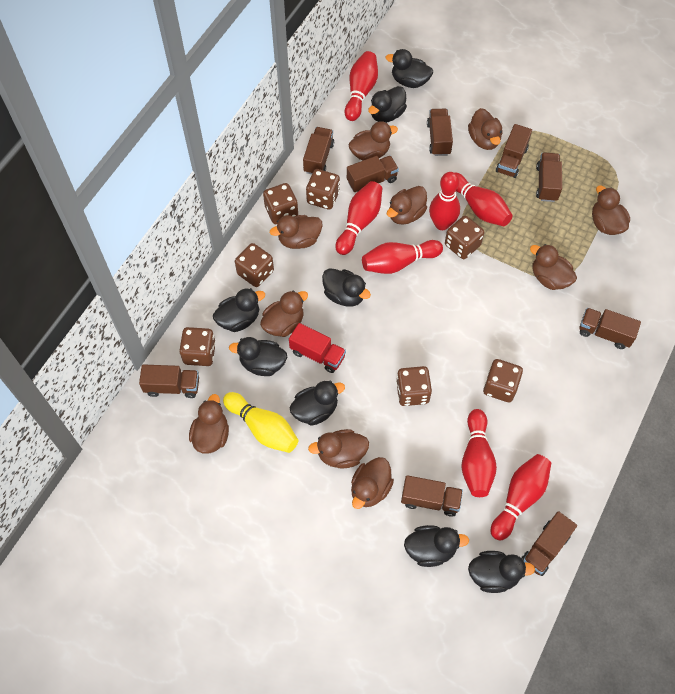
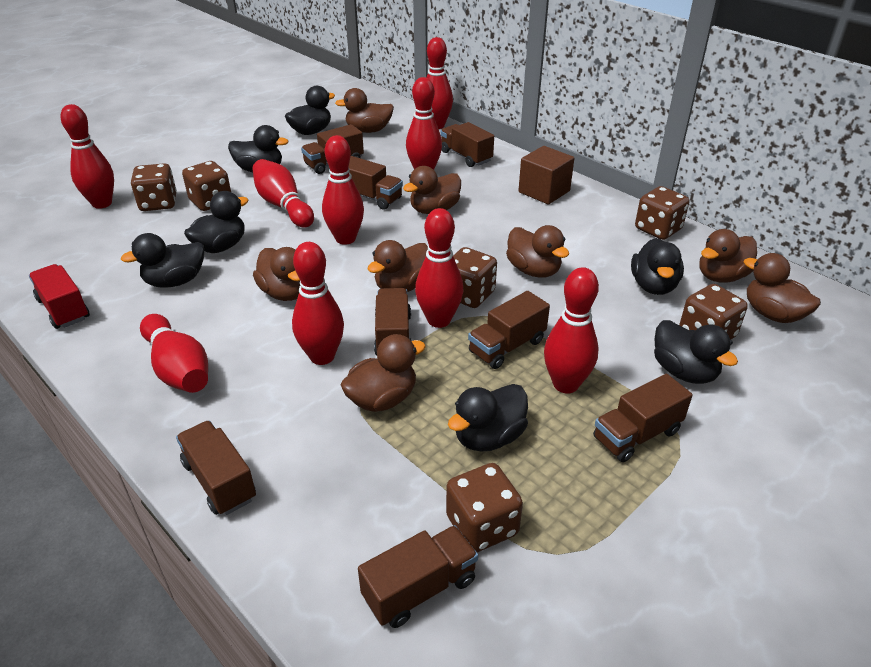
black duck: [213,288,265,332] [229,337,287,376] [290,381,345,426] [322,268,371,307] [368,86,407,122] [386,49,433,88] [404,525,469,567] [468,551,535,593] = 8 -> [121,233,204,288] [184,191,248,253] [228,125,288,172] [285,86,335,135] [448,384,528,452] [631,238,684,295] [654,320,738,384] = 7
brown cube: none = 0 -> [518,146,574,205] = 1
brown dice: [179,327,216,366] [235,243,274,287] [263,183,298,224] [306,169,340,210] [396,366,432,406] [445,216,484,259] [483,359,523,402] = 7 -> [131,163,177,211] [182,161,231,211] [446,463,523,552] [453,247,497,308] [635,186,689,240] [679,284,748,340] = 6
brown duck: [189,394,229,454] [260,290,308,337] [270,215,323,249] [308,429,369,469] [348,121,398,160] [351,457,394,509] [387,186,427,225] [468,108,503,150] [530,244,577,290] [592,185,630,235] = 10 -> [253,247,300,301] [335,88,394,133] [341,334,426,412] [368,240,428,292] [403,166,461,214] [506,225,569,278] [699,229,757,283] [744,253,821,323] = 8
brown truck: [139,364,199,398] [303,127,334,174] [347,156,399,192] [401,475,463,516] [427,109,453,156] [496,124,532,178] [522,511,577,576] [536,152,562,202] [579,308,641,349] = 9 -> [176,421,256,515] [301,124,364,174] [349,156,403,210] [358,525,478,628] [374,288,411,355] [440,122,494,167] [468,291,550,369] [593,374,693,462] = 8
red bowling pin: [336,181,382,255] [345,51,378,121] [362,240,443,274] [429,172,460,230] [454,172,513,226] [461,409,497,497] [491,454,551,541] = 7 -> [61,104,114,209] [140,314,208,393] [252,159,314,228] [292,242,344,365] [322,135,364,245] [406,77,442,170] [415,208,464,328] [426,37,453,129] [544,267,599,394] = 9
yellow bowling pin: [223,392,298,453] = 1 -> none = 0

